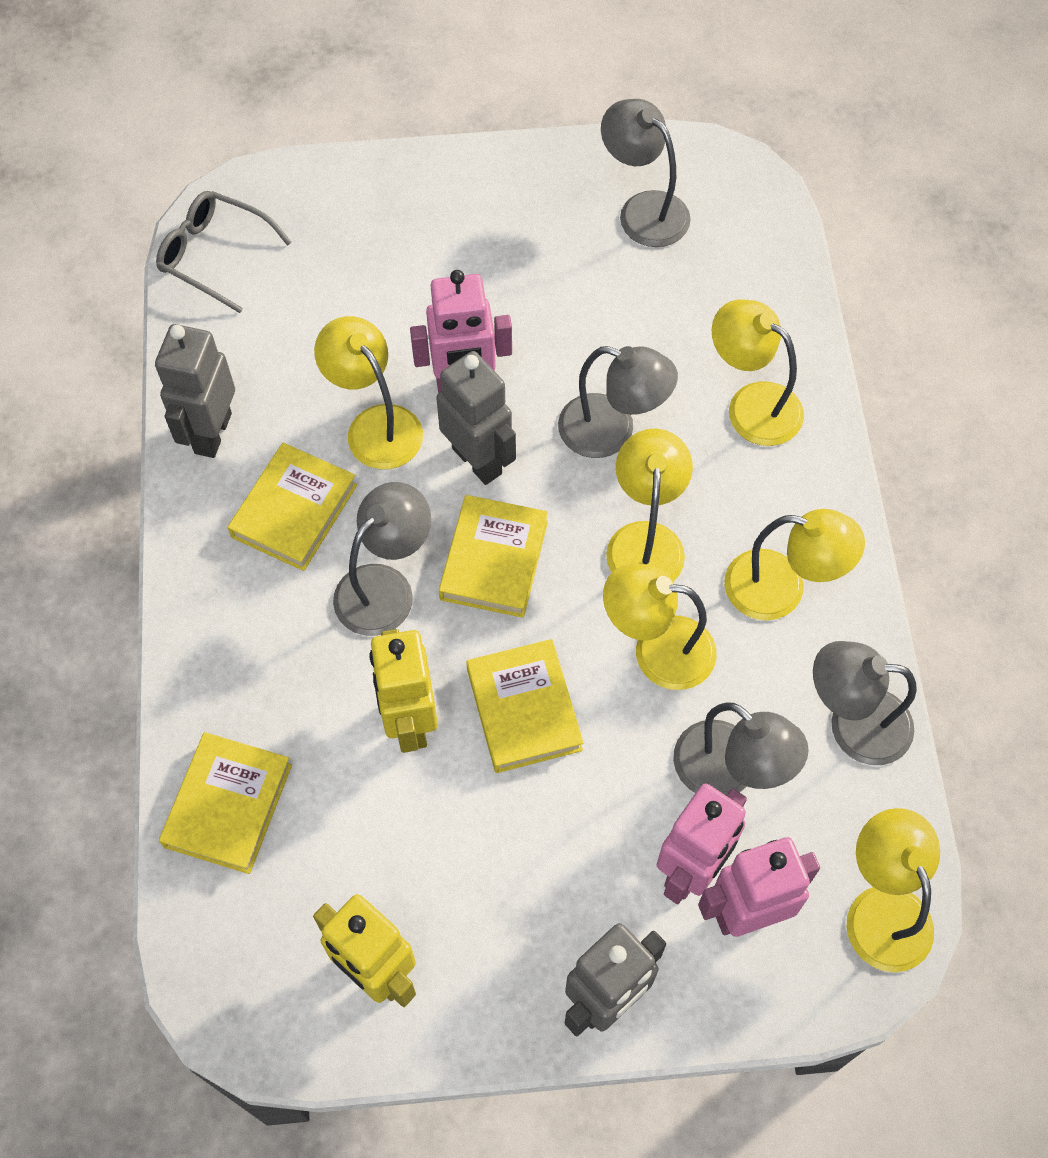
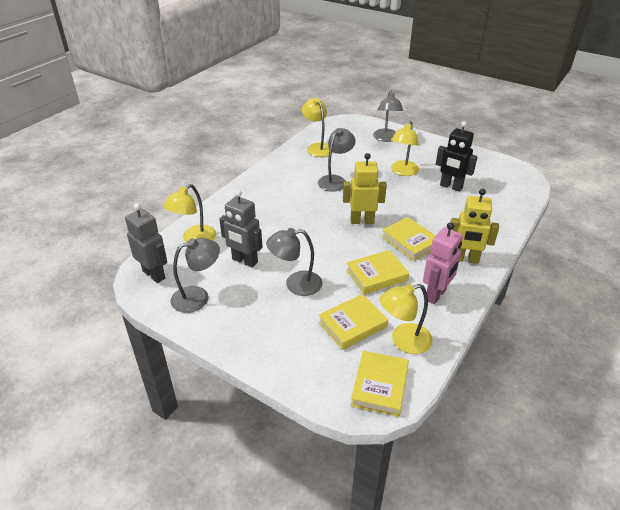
black robot: none = 0 -> [436,121,478,192] = 1
grey glasses: [156,191,291,313] = 1 -> none = 0
grey lamp: [333,482,431,636] [558,346,678,458] [601,99,691,247] [673,702,809,796] [813,641,917,765] = 5 -> [171,238,220,313] [266,228,322,296] [318,128,356,192] [373,90,403,142] = 4
grey robot: [155,324,235,458] [436,351,516,485] [565,923,666,1036] = 3 -> [125,203,167,283] [219,190,263,268] = 2
pink robot: [410,270,512,393] [656,783,747,904] [698,837,820,937] = 3 -> [423,222,463,304] = 1
yellow lamp: [314,316,423,469] [603,564,717,690] [606,429,693,582] [712,299,804,446] [724,509,865,620] [847,808,940,972] = 6 -> [163,184,216,243] [302,98,333,157] [380,284,433,354] [391,121,419,176] = 4

